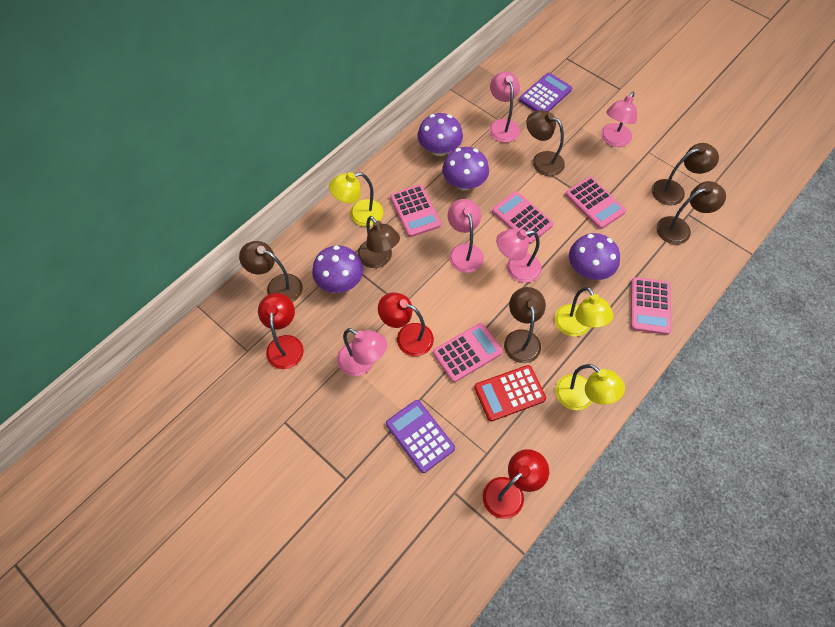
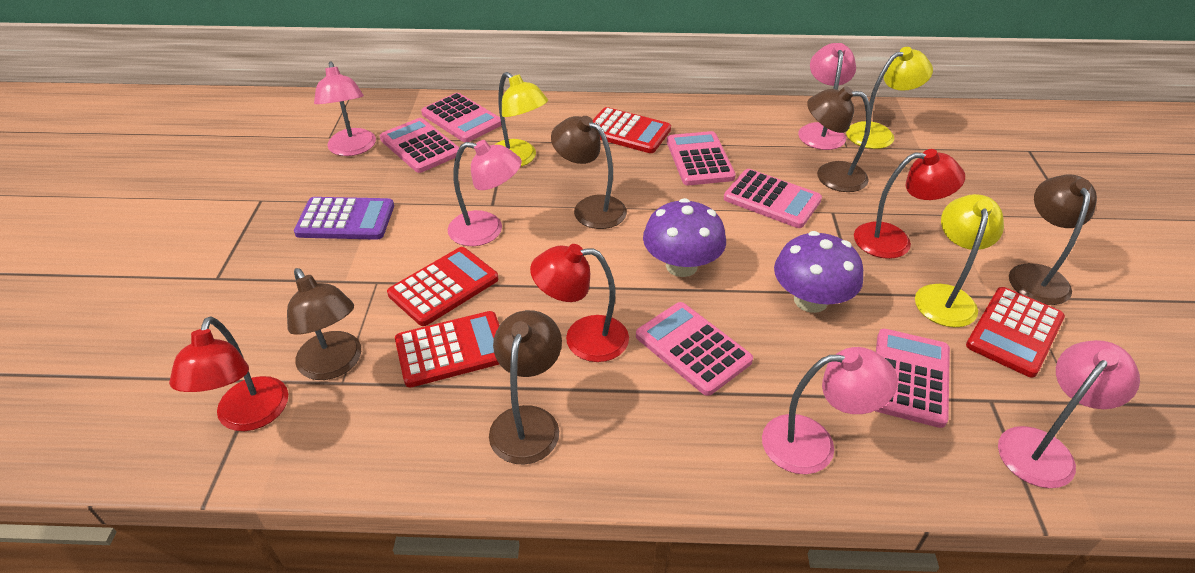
brown lamp: [239,241,303,302] [358,216,400,268] [504,287,546,363] [526,110,565,176] [652,143,719,205] [656,181,726,244] = 6 -> [287,268,361,380] [489,310,562,464] [551,116,627,229] [807,86,871,192] [1009,175,1097,305] = 5
pink calculator: [390,185,441,237] [433,323,503,382] [492,191,554,244] [565,177,626,229] [631,277,671,335] = 5 -> [380,118,459,173] [421,93,501,142] [636,302,753,396] [667,131,736,185] [724,169,822,228] [876,329,950,428] = 6
purple calculator: [386,400,455,473] [519,73,572,112] = 2 -> [294,197,394,240] = 1
purple mushroom: [312,245,363,293] [418,113,463,156] [442,147,489,191] [569,233,620,280] = 4 -> [643,198,726,277] [774,231,863,313] = 2
red calculator: [474,365,546,421] = 1 -> [387,247,499,326] [395,311,500,387] [593,107,671,153] [966,287,1065,378] = 4

